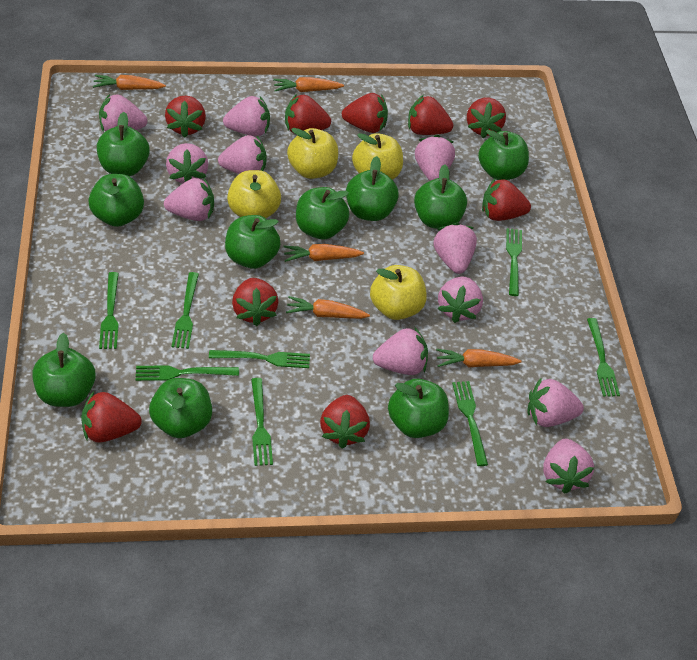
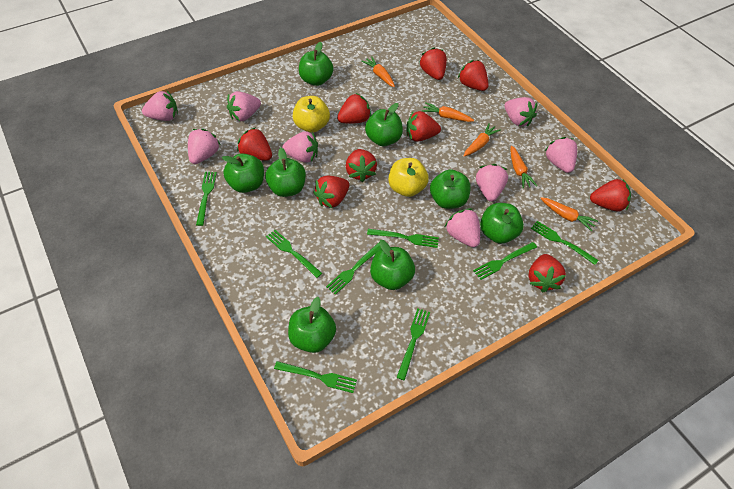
green apple: [32,333,96,407] [89,174,144,227] [97,112,150,176] [149,378,212,438] [225,215,281,269] [296,187,349,239] [346,156,399,221] [388,379,449,438] [414,164,467,229] [478,130,529,180] = 10 -> [222,153,264,193] [265,148,306,197] [288,297,336,353] [299,42,333,86] [365,103,403,146] [370,240,415,290] [430,169,471,209] [480,203,524,244] = 8
pink strawberry: [99,94,147,132] [164,178,214,221] [166,143,208,184] [218,135,267,174] [223,96,270,136] [373,328,428,375] [415,135,455,181] [434,223,477,274] [438,276,483,323] [527,378,584,427] [543,439,594,494] = 11 -> [142,91,178,121] [188,129,220,164] [227,91,261,121] [282,131,318,163] [445,208,480,247] [476,164,508,202] [504,97,537,127] [545,137,577,173] = 8
yellow apple: [227,170,281,218] [287,128,338,179] [352,133,403,180] [370,265,427,320] = 4 -> [293,96,330,133] [388,158,429,197] = 2

